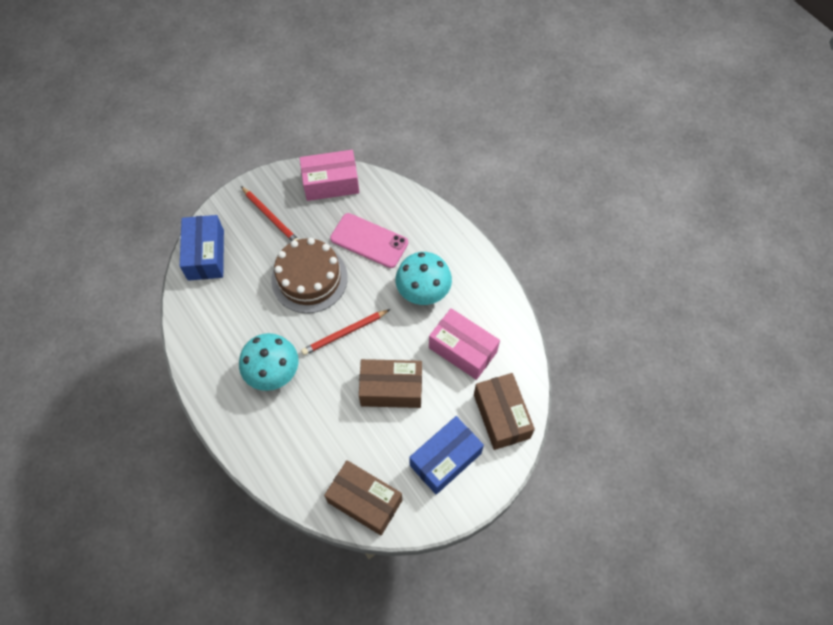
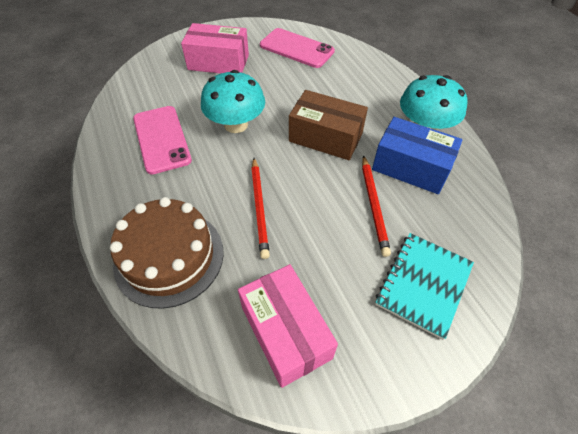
blue box: [180,215,224,281] [409,416,484,495] = 2 -> [372,117,463,194] = 1
brown box: [324,460,402,535] [359,359,422,408] [474,373,535,450] = 3 -> [289,90,368,160] = 1
pink phone: [330,213,408,268] = 1 -> [133,106,192,174] [260,28,335,68] = 2
turquoise notebook: none = 0 -> [375,233,474,340] = 1

